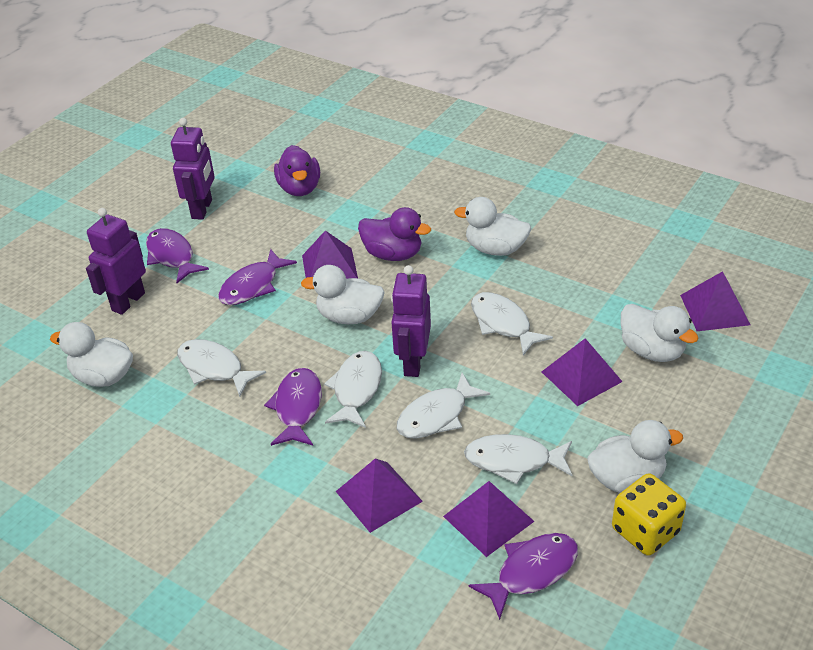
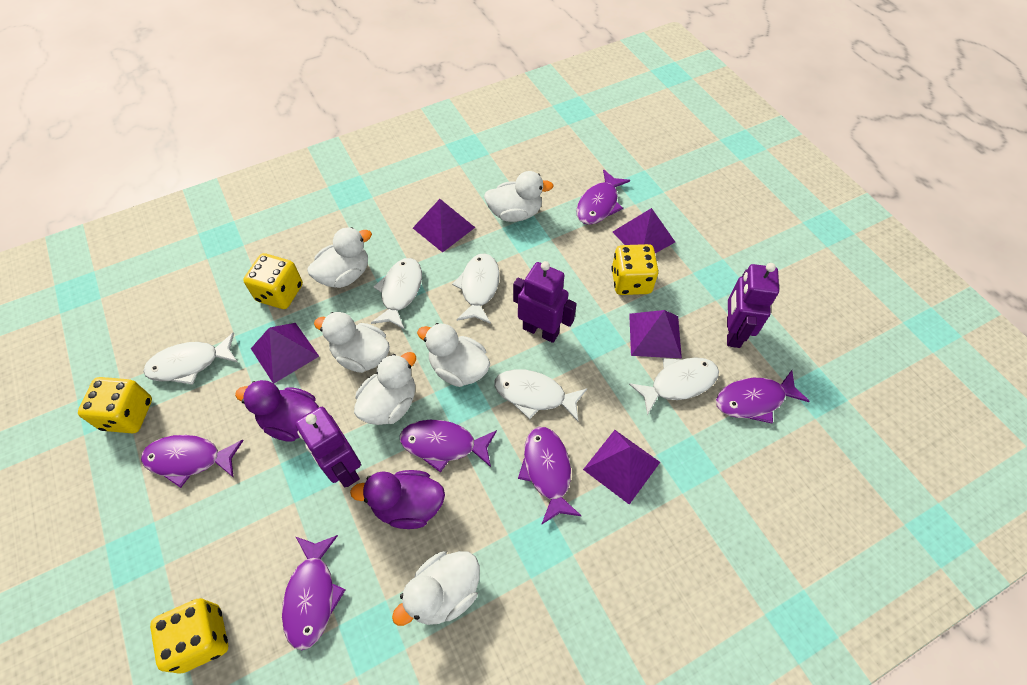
purple fish: [146,228,209,283] [218,249,297,305] [264,368,322,446] [469,533,578,620] = 4 -> [141,435,244,488] [282,535,345,650] [400,420,497,473] [518,427,581,525] [576,169,630,225] [716,370,810,424] = 6
white duck: [50,322,133,387] [301,265,385,324] [454,197,531,256] [587,420,683,493] [621,304,699,362] = 5 -> [307,227,372,288] [314,312,390,373] [354,352,416,425] [392,551,480,626] [417,323,490,387] [484,171,554,222] = 6
yellow dice: [612,473,686,556] = 1 -> [78,377,152,433] [150,598,228,674] [243,253,303,309] [611,244,659,295] = 4

